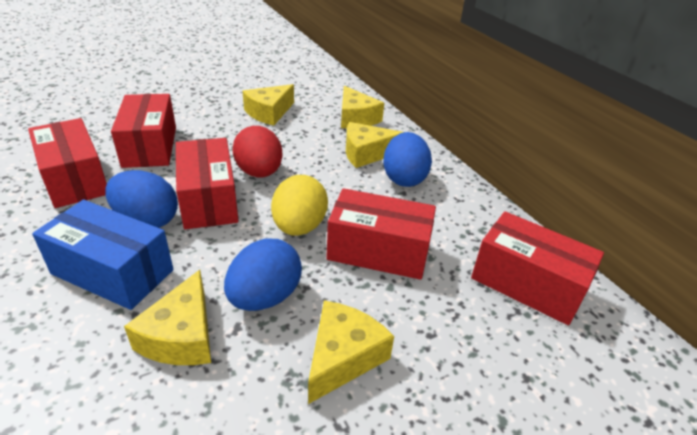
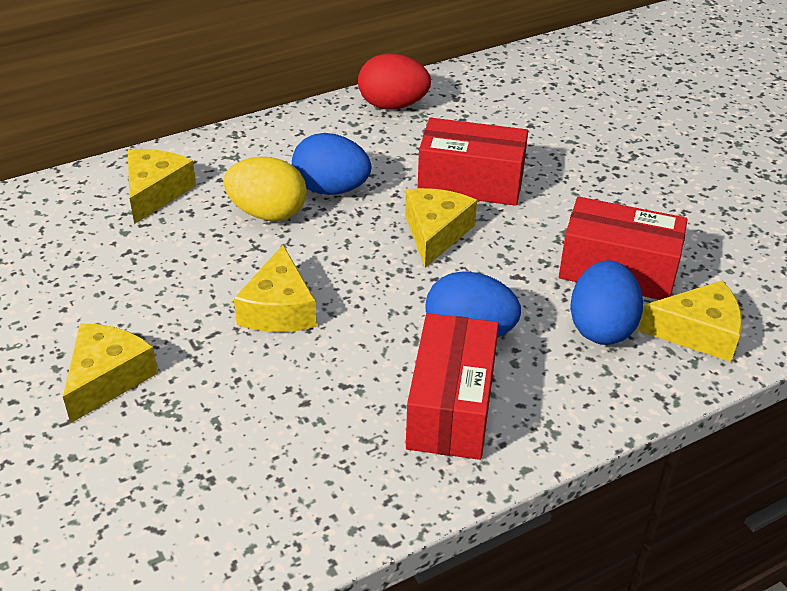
blue box: [32,200,174,310] = 1 -> none = 0
red box: [28,118,107,208] [111,94,176,168] [176,138,238,229] [326,188,436,280] [471,211,604,325] = 5 -> [406,313,499,460] [418,118,528,206] [559,197,688,300] = 3

